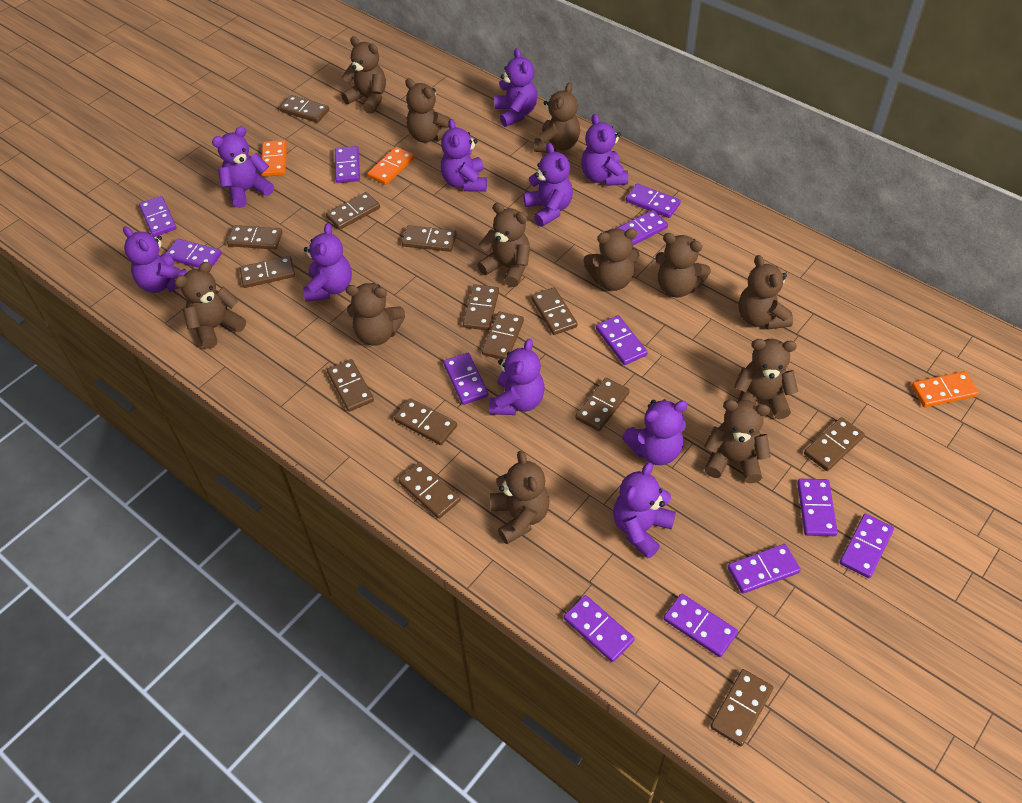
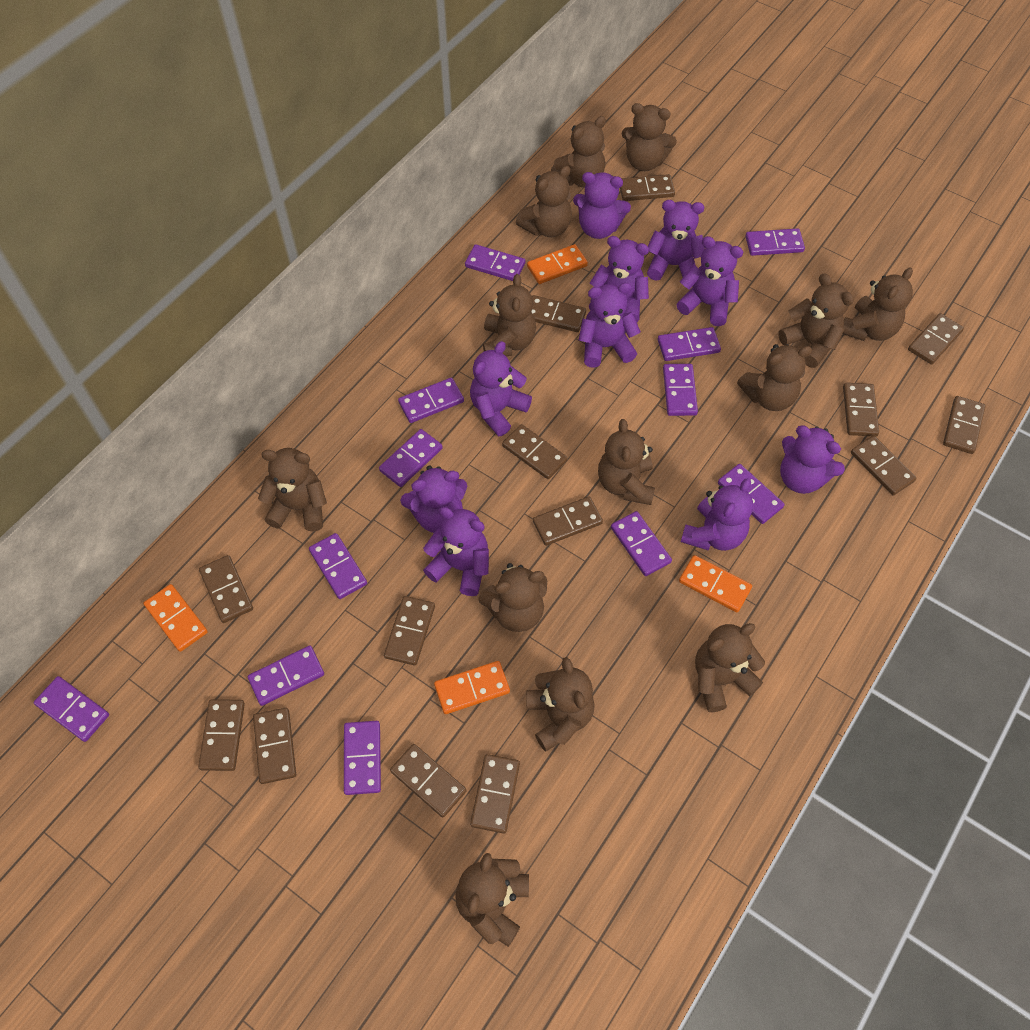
brown teddy bear: [174,262,246,349] [341,36,386,114] [345,283,405,346] [405,78,450,143] [478,203,530,287] [490,451,550,544] [534,82,580,153] [583,229,639,291] [655,233,711,297] [704,400,771,483] [734,339,798,419] [739,255,793,330] = 12 -> [258,448,327,532] [455,853,529,947] [478,563,547,632] [483,274,536,357] [516,166,572,237] [526,657,595,751] [551,116,606,188] [598,419,655,505] [622,103,677,171] [695,623,765,712] [737,344,812,411] [778,273,854,368] [843,267,913,341] = 13
orange domino: [261,140,287,177] [367,147,415,185] [911,371,979,407] = 3 -> [143,584,208,652] [434,661,510,714] [527,244,588,284] [679,555,752,612] = 4

